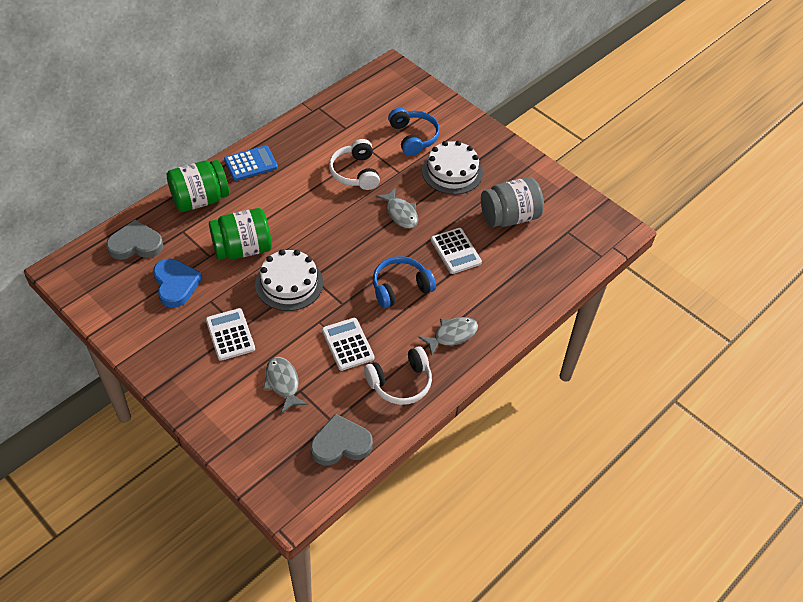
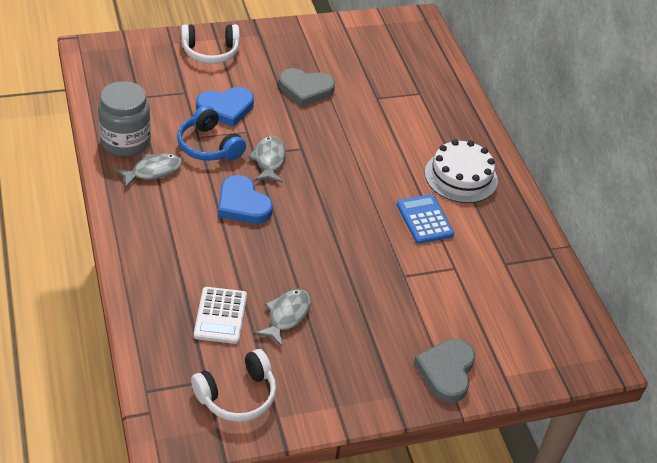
blue headphones: [373,256,436,308] [388,108,440,156] = 2 -> [177,105,246,161] = 1
blue heart: [153,259,203,308] = 1 -> [196,87,254,127] [218,175,273,224] = 2
green jar: [167,160,229,212] [209,208,272,260] = 2 -> none = 0
white cake: [255,249,323,311] [422,141,483,195] = 2 -> [425,139,498,203] = 1
white calculator: [206,308,255,361] [322,318,374,371] [431,228,482,274] = 3 -> [194,287,247,344] = 1

